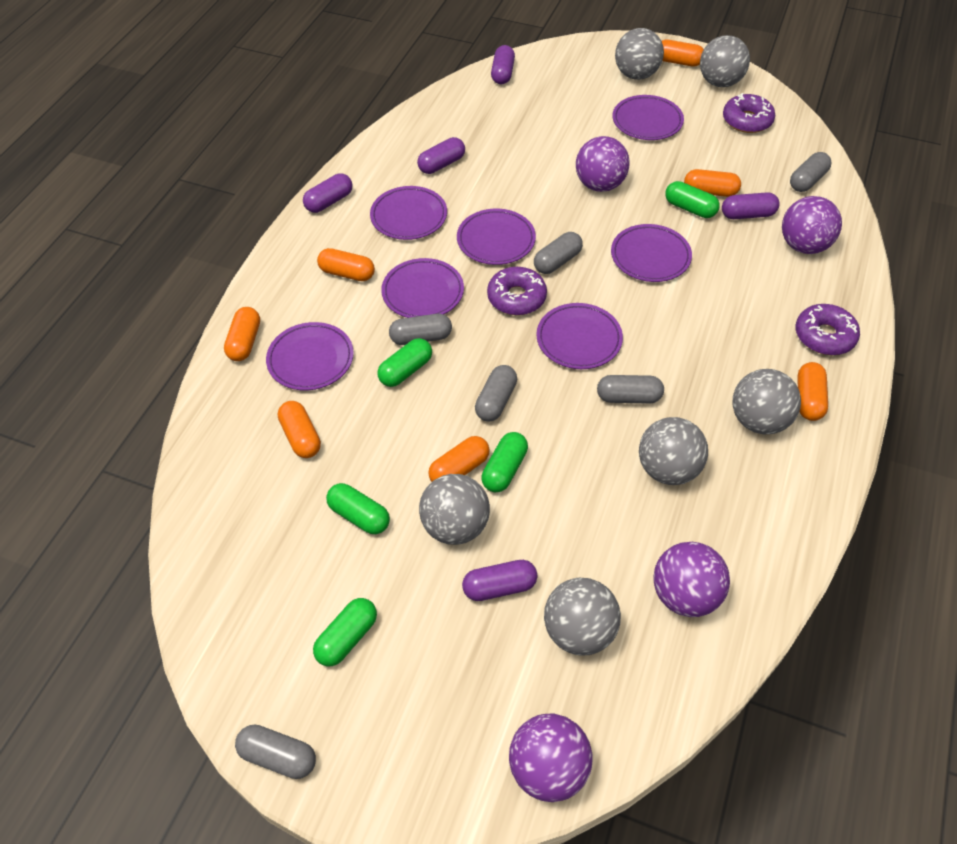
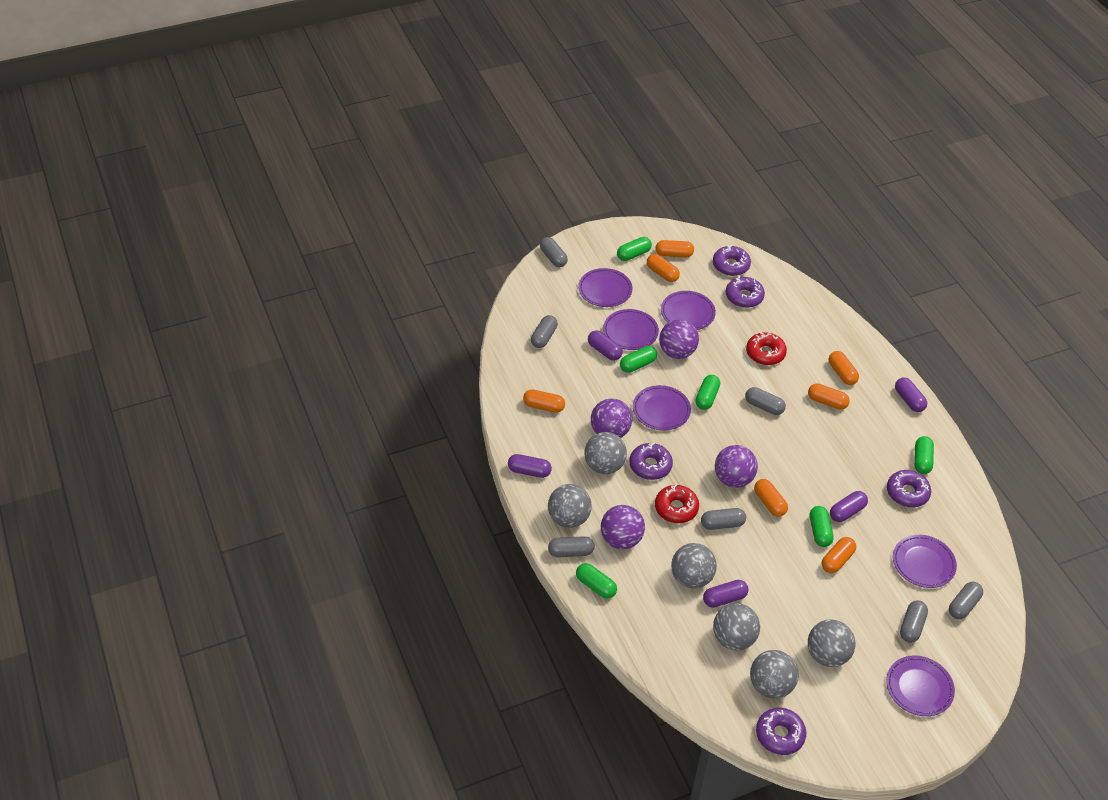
green capsule: [313,598,377,667] [326,483,390,534] [377,338,432,387] [481,432,528,492] [665,181,720,218] = 5 -> [576,563,617,599] [617,237,652,261] [620,346,657,373] [695,375,720,410] [810,506,834,547] [914,436,934,474] = 6
grey capsule: [235,724,316,779] [389,314,452,345] [475,365,517,421] [534,232,583,274] [597,375,664,404] [790,152,831,192] = 6 -> [531,315,558,348] [540,237,568,267] [548,536,595,557] [701,508,746,530] [745,387,786,415] [900,600,928,643] [949,582,983,619] = 7
purple donut: [487,267,547,315] [723,93,775,133] [795,304,860,355] = 3 -> [629,443,673,480] [713,245,751,276] [726,276,765,308] [756,708,806,755] [887,470,931,507] = 5
purple plate: [266,322,354,390] [370,186,447,240] [381,258,464,318] [457,209,536,265] [536,303,623,369] [611,224,692,282] [612,95,684,140] = 7 -> [578,268,632,307] [603,309,659,350] [633,385,691,430] [661,291,716,330] [886,656,955,716] [893,535,957,588] = 6
red donut: none = 0 -> [655,485,699,523] [746,332,787,365] = 2

